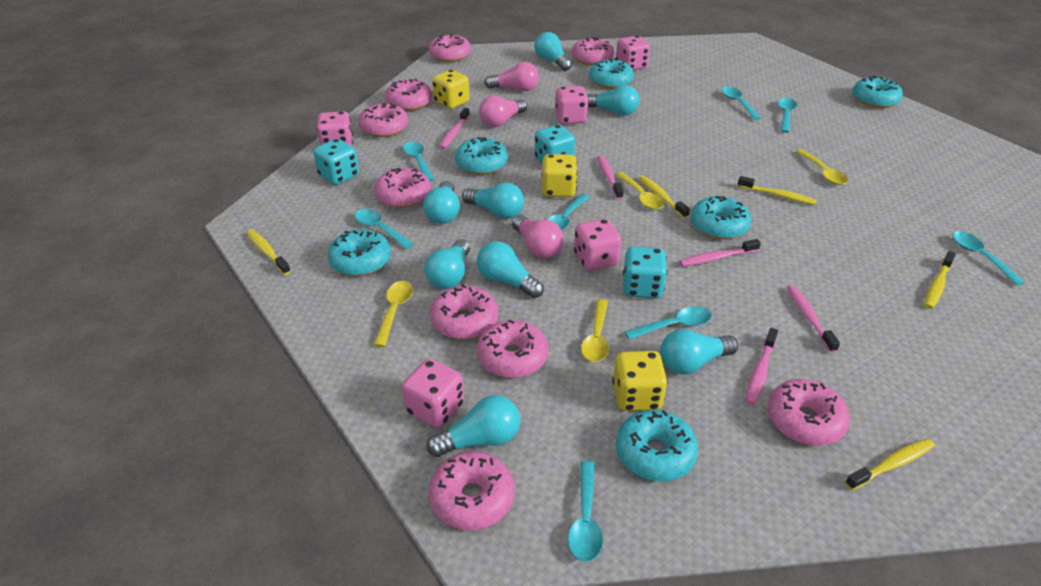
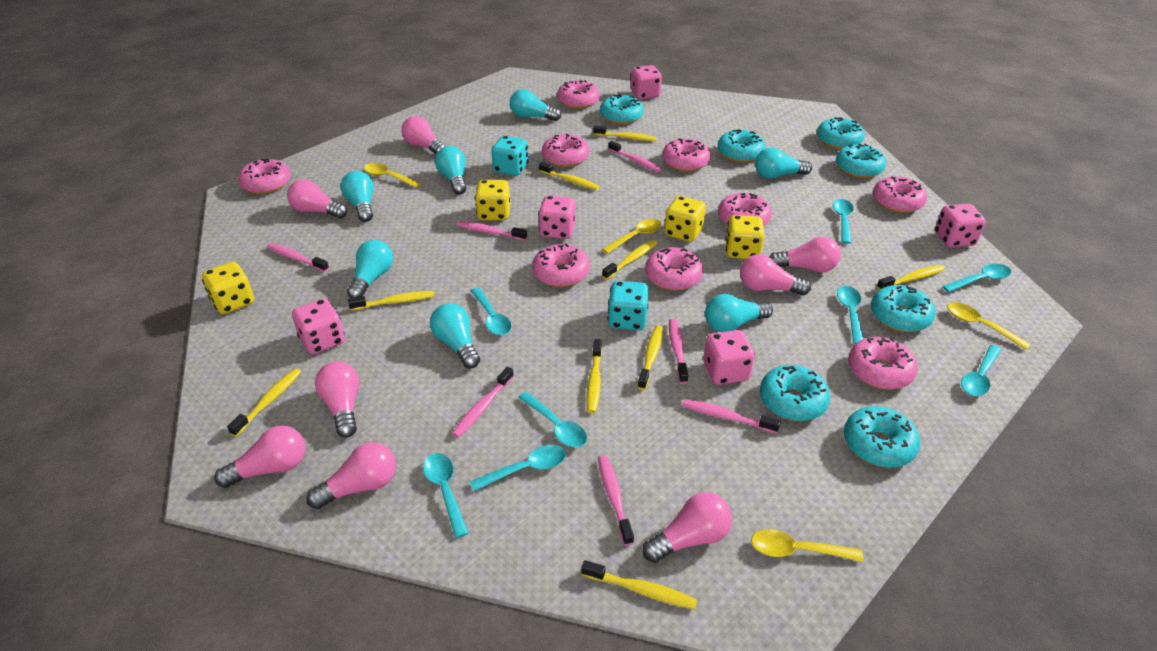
pink light bulb: [479,96,527,127] [484,62,539,91] [512,215,563,258] = 3 -> [214,425,305,488] [287,179,347,219] [306,442,396,509] [315,361,359,438] [401,116,445,154] [643,492,732,563] [740,254,811,296] [769,237,841,272] = 8
pink toothbrush: [439,108,470,149] [597,155,624,200] [679,239,761,267] [745,328,778,405] [787,285,840,353] = 5 -> [267,243,329,272] [452,367,514,438] [456,221,527,241] [598,455,634,546] [608,141,663,172] [669,319,688,384] [682,399,781,434] = 7
turquoise dice: [313,139,359,185] [535,125,575,164] [623,247,668,299] = 3 -> [491,136,528,176] [608,281,649,330] = 2
turquoise donut: [327,229,391,276] [455,137,508,175] [589,58,634,89] [616,410,698,481] [691,196,751,239] [853,76,903,108] = 6 -> [600,94,644,124] [718,129,765,162] [760,365,830,421] [817,117,865,149] [836,144,886,178] [844,406,920,468] [871,285,936,332] = 7
turquoise light bulb: [423,181,460,224] [424,239,470,289] [427,395,520,457] [462,182,524,219] [477,241,544,298] [534,32,572,71] [587,85,640,116] [660,329,738,374] = 8 -> [341,171,374,222] [347,240,393,298] [430,303,480,368] [435,146,466,195] [510,89,561,121] [705,294,773,332] [755,147,812,179] = 7
yellow dice: [432,70,470,109] [541,154,578,197] [612,351,668,411] = 3 -> [202,262,254,314] [475,180,510,220] [664,196,706,242] [725,215,764,259] = 4
yellow toothbrush: [246,229,291,275] [638,175,690,219] [737,176,817,205] [845,438,935,490] [924,251,956,309] = 5 -> [227,368,301,437] [348,291,434,311] [539,162,600,190] [581,560,697,609] [586,339,602,413] [593,126,657,141] [602,240,657,280] [638,326,663,390] [877,265,945,290] = 9

